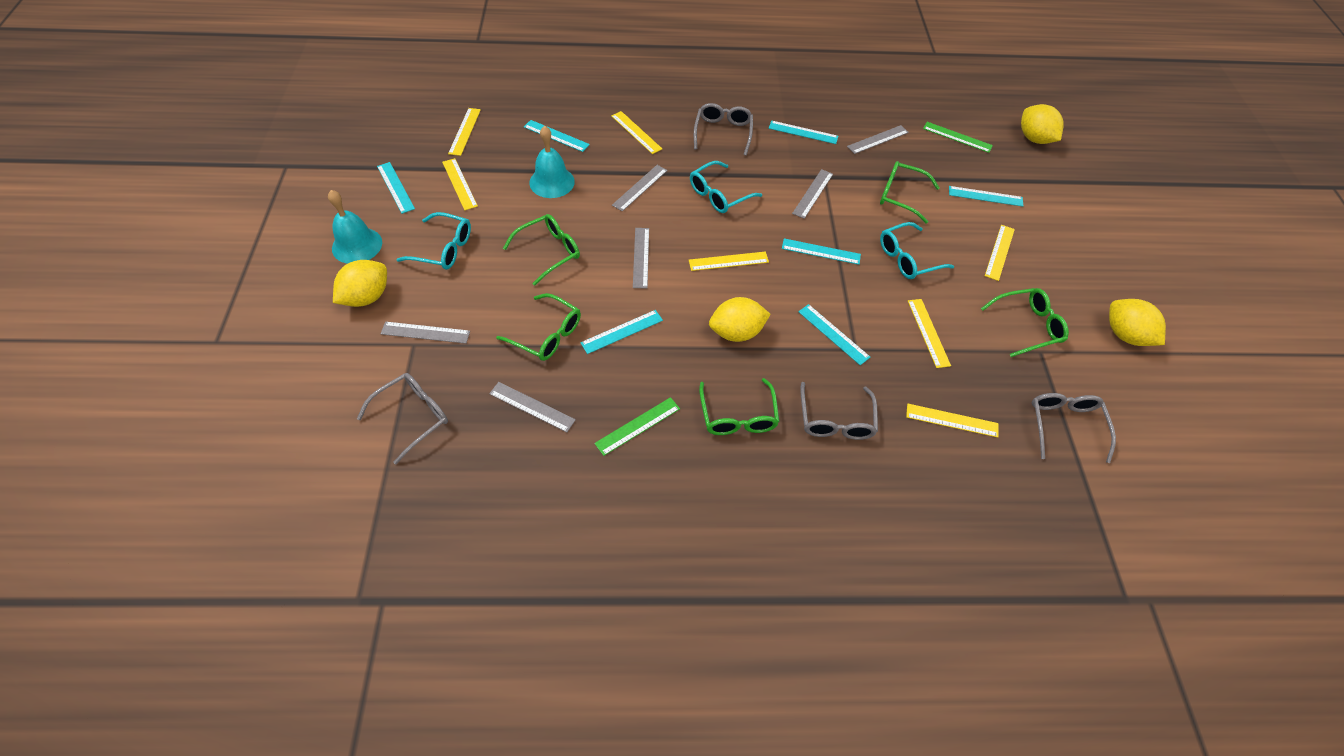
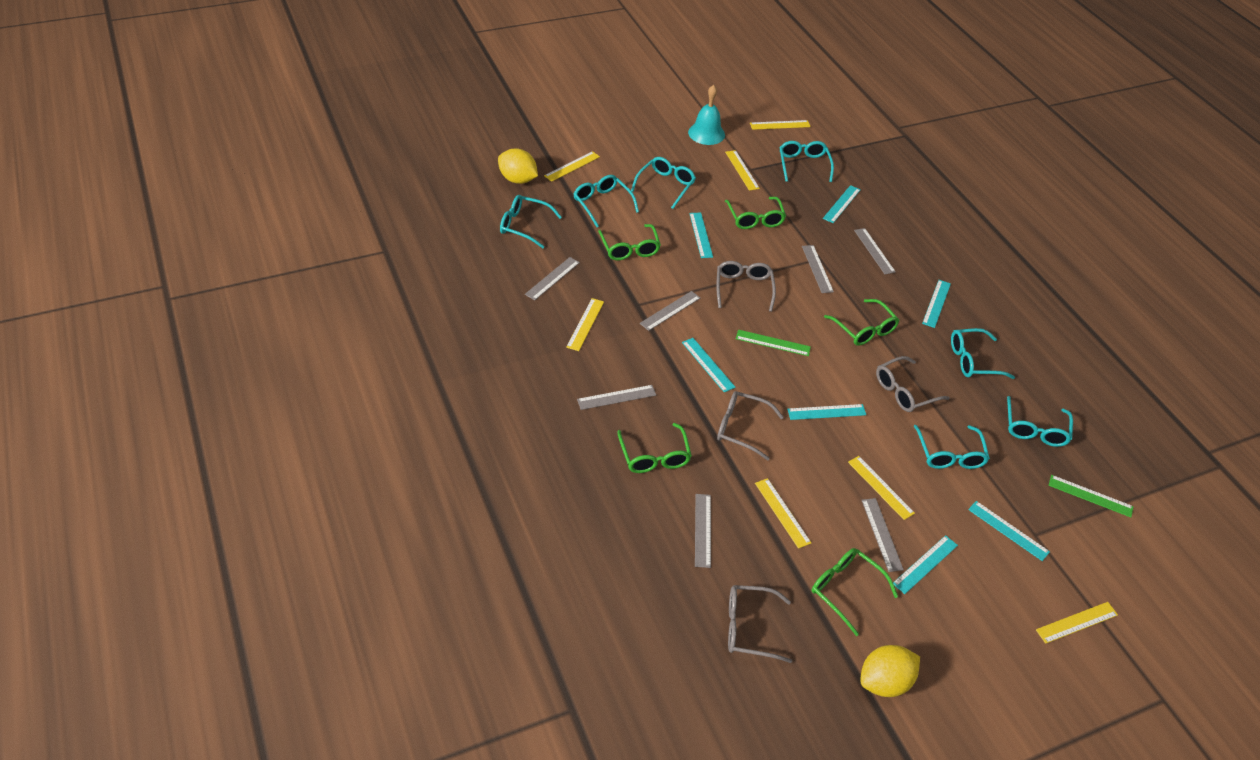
grey ruler: [381,321,470,344] [489,382,576,433] [612,165,668,212] [633,228,649,289] [792,169,833,219] [847,125,909,154] = 6 -> [525,257,580,300] [577,385,656,410] [640,291,700,331] [695,494,711,568] [802,245,834,293] [854,228,896,274] [862,498,904,572] = 7
turquoise bell: [328,190,382,264] [529,126,575,198] = 2 -> [688,85,725,145] = 1
turquoise glasses: [396,212,471,270] [690,161,762,213] [880,222,954,279] = 3 -> [500,195,562,248] [574,175,639,227] [631,157,696,209] [780,141,834,182] [914,425,990,469] [951,328,1015,379] [1007,396,1073,447] = 7
yellow lemon: [333,260,387,307] [709,297,771,342] [1021,104,1064,144] [1109,299,1166,346] = 4 -> [498,148,538,184] [860,645,920,697] = 2

